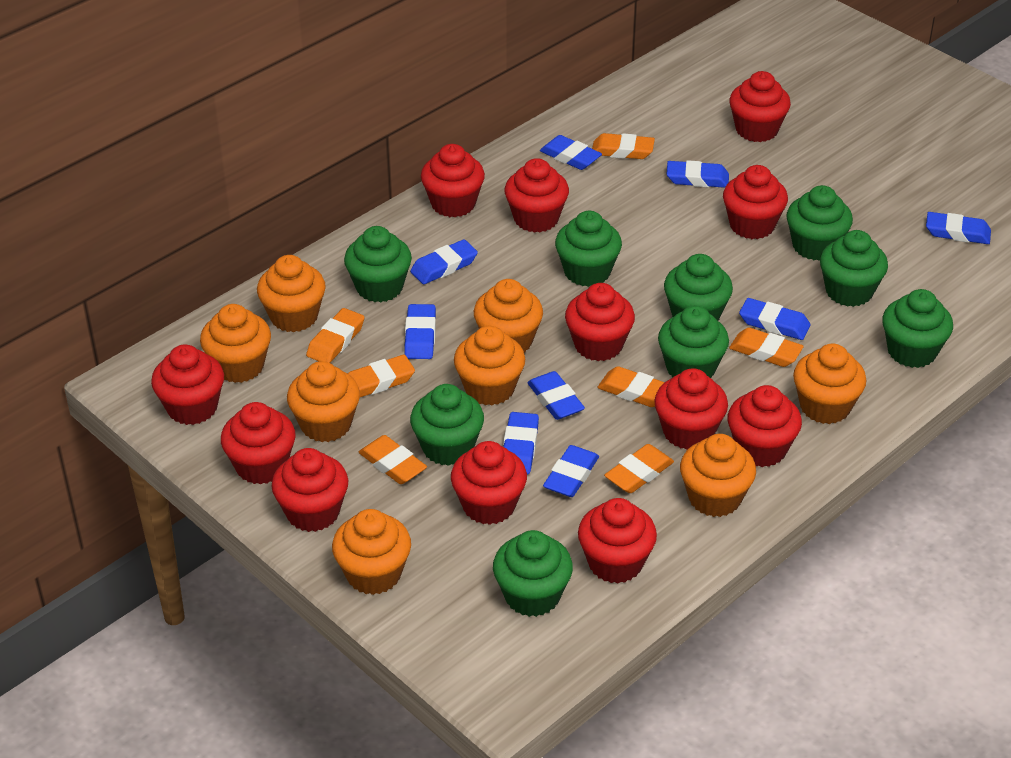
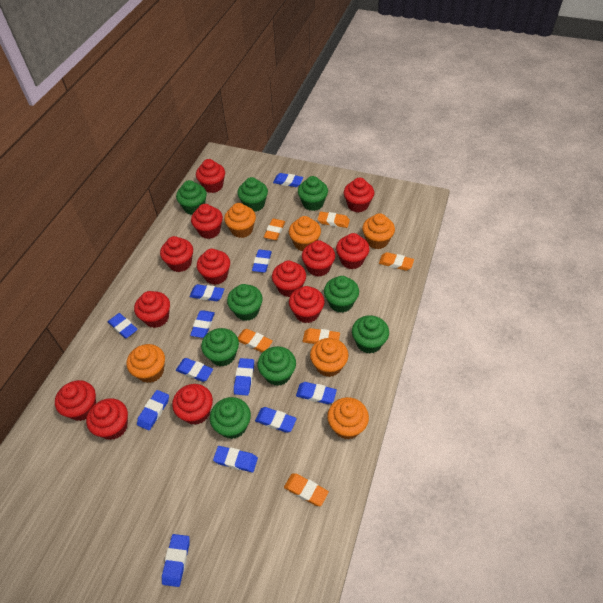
blue eraser: [405,304,436,359] [410,239,478,284] [503,412,539,475] [527,371,585,420] [540,135,602,170] [543,445,599,497] [667,160,729,188] [739,298,811,340] [926,212,991,244] = 9 -> [108,313,138,339] [137,390,169,431] [162,534,190,587] [176,358,213,382] [190,284,224,301] [190,310,215,338] [213,446,258,472] [234,358,254,396] [252,250,272,273] [255,407,297,433] [273,173,303,187] [296,382,337,404] = 12
orange cupcake: [200,304,271,383] [257,255,326,332] [287,361,360,442] [332,509,411,595] [454,326,525,406] [474,279,543,353] [680,434,756,517] [793,344,866,424] = 8 -> [127,344,165,383] [224,203,256,238] [289,216,321,251] [310,338,348,377] [327,397,369,440] [362,213,395,249] = 6
orange eraser: [306,308,365,363] [348,355,415,397] [359,435,427,484] [592,133,655,159] [597,366,664,407] [604,444,674,493] [729,328,804,367] = 7 -> [238,329,273,353] [264,219,285,240] [284,473,329,506] [303,328,340,345] [318,212,350,228] [379,252,414,271] = 6
red cupcake: [151,344,224,425] [221,402,296,485] [272,448,348,532] [421,144,485,217] [451,441,527,525] [505,158,569,233] [565,283,635,361] [578,498,657,583] [654,368,728,450] [723,165,788,239] [727,385,802,467] [729,71,791,142] = 12 -> [55,380,96,421] [86,398,128,440] [134,291,170,328] [160,236,193,272] [172,384,213,425] [191,204,223,239] [196,159,225,193] [197,249,230,285] [272,260,306,297] [289,286,325,323] [302,240,335,277] [336,233,370,269] [344,178,374,213] = 13

